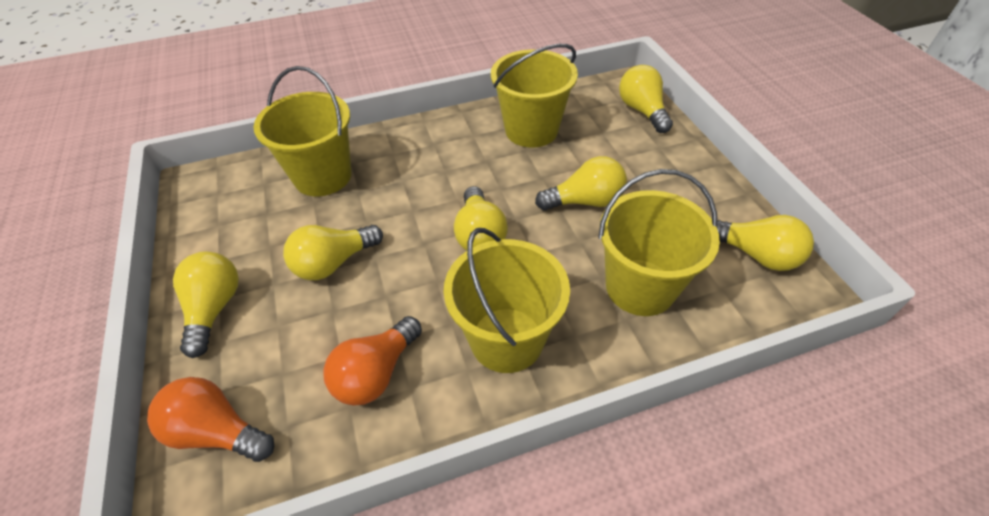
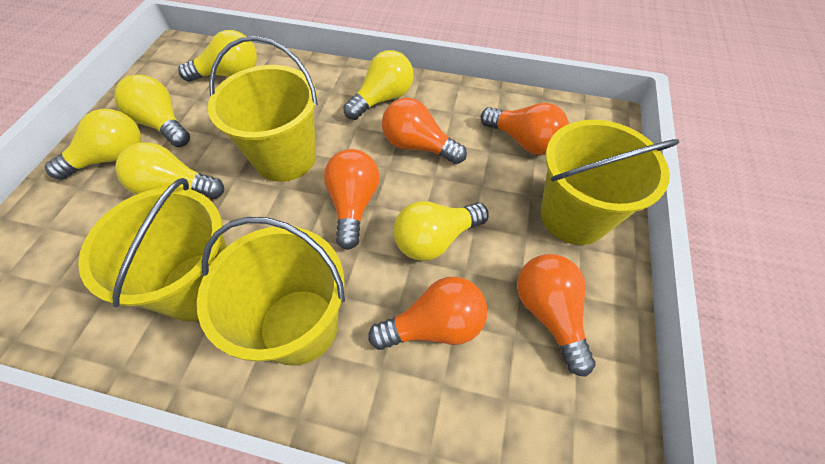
orange light bulb: [147,377,274,462] [323,316,422,406] = 2 -> [324,149,379,250] [368,277,487,350] [382,98,467,164] [481,103,569,155] [517,254,595,377] = 5

